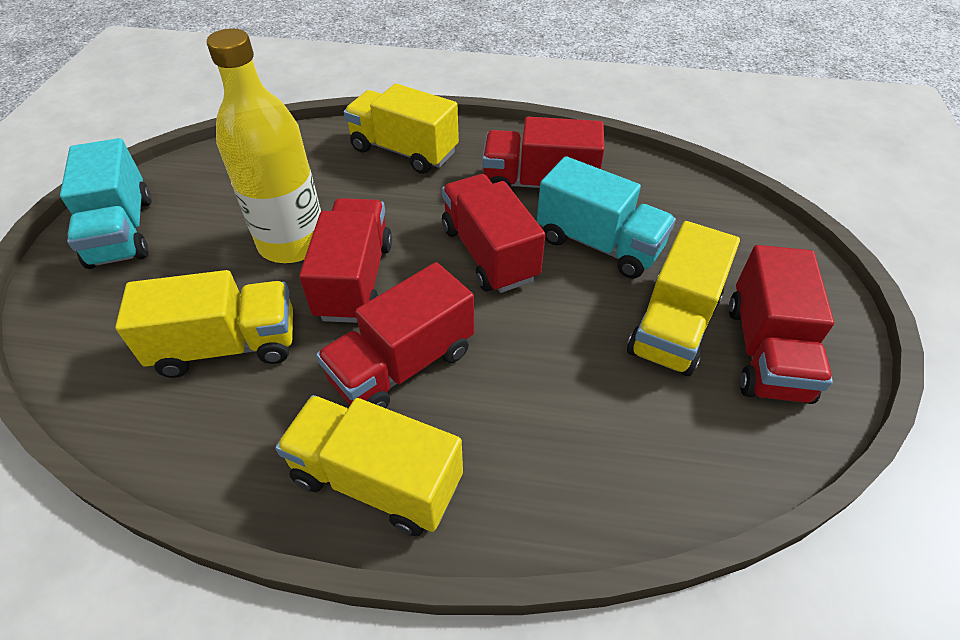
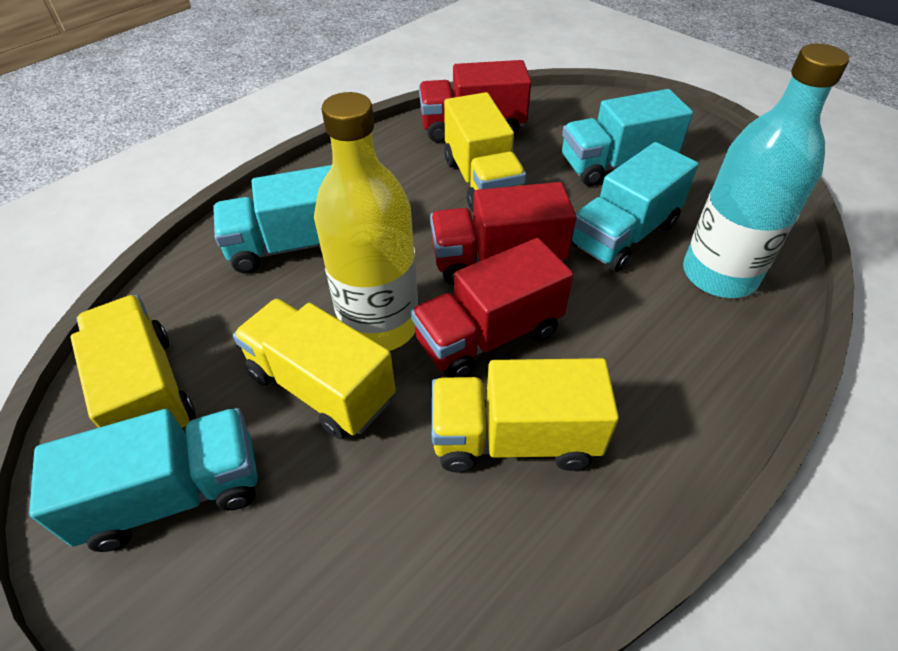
red truck: [299,198,392,323] [316,262,474,408] [442,174,545,293] [482,117,605,188] [729,245,834,404] = 5 -> [411,238,573,377] [419,60,531,142] [430,182,576,285] = 3
turquoise bottle: none = 0 -> [683,44,849,298] = 1
turquoise truck: [60,138,151,269] [537,156,676,279] = 2 -> [29,408,258,552] [213,165,332,273] [562,89,693,186] [571,142,699,272] = 4

